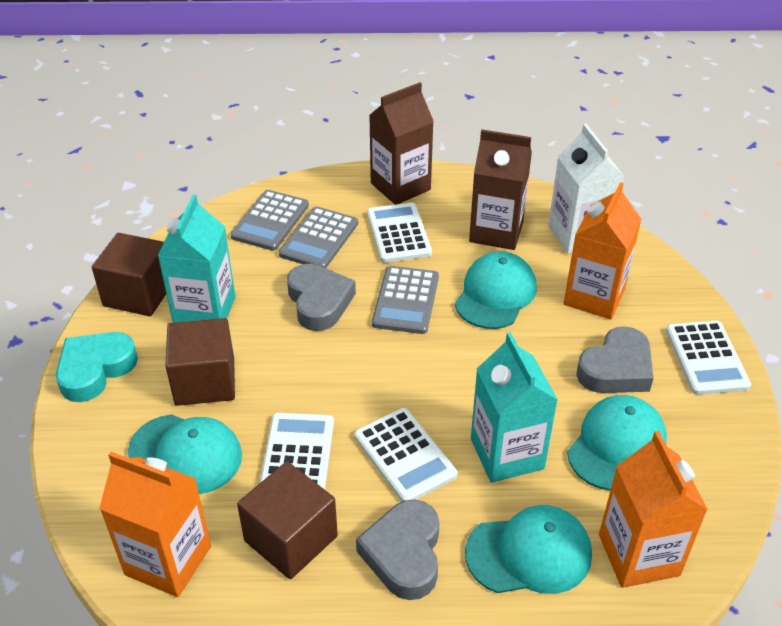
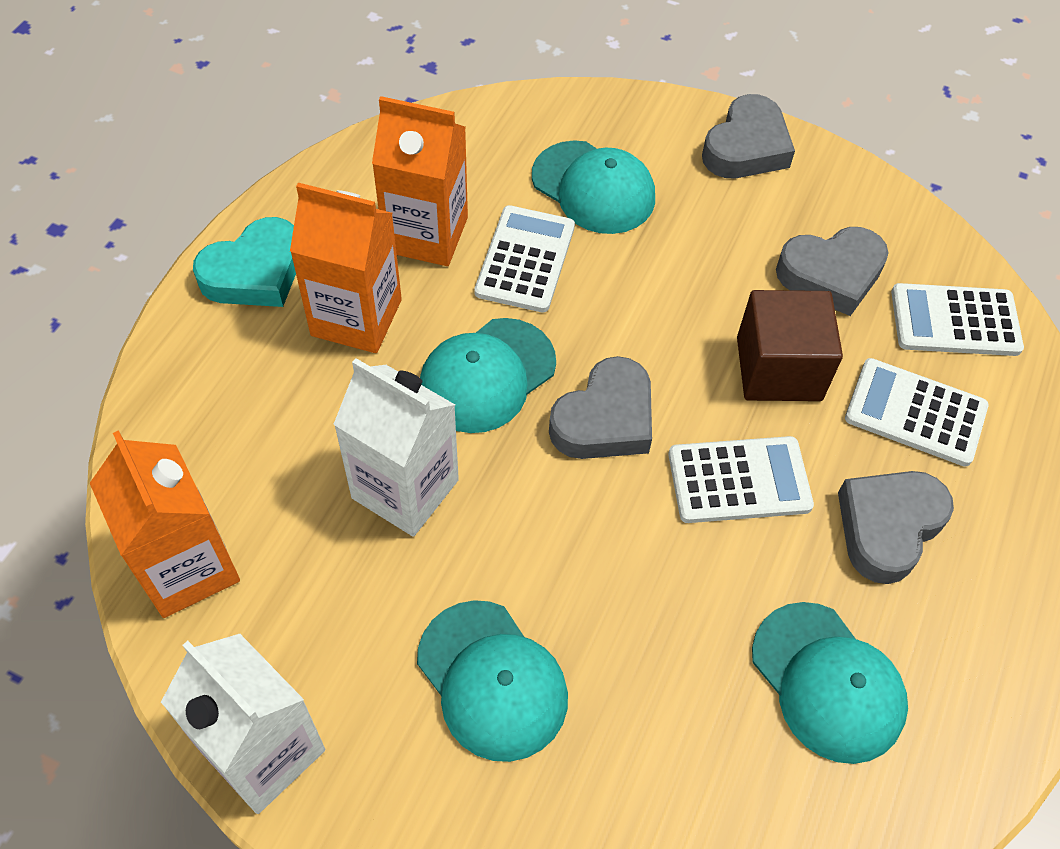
brown carton: [369,82,434,205] [469,129,532,250] = 2 -> none = 0
brown cube: [92,233,166,316] [165,318,235,406] [237,461,338,579] = 3 -> [737,290,843,401] = 1
grey calculator: [230,190,309,251] [279,206,358,268] [372,266,439,334] = 3 -> none = 0
grey heart: [287,264,356,331] [356,499,440,600] [576,326,654,393] = 3 -> [549,356,652,459] [702,94,795,178] [776,227,888,316] [838,471,954,584] = 4
turquoise carton: [157,194,236,323] [471,332,558,483] = 2 -> none = 0
white carton: [548,124,624,254] = 1 -> [161,634,325,814] [333,358,459,537] = 2

